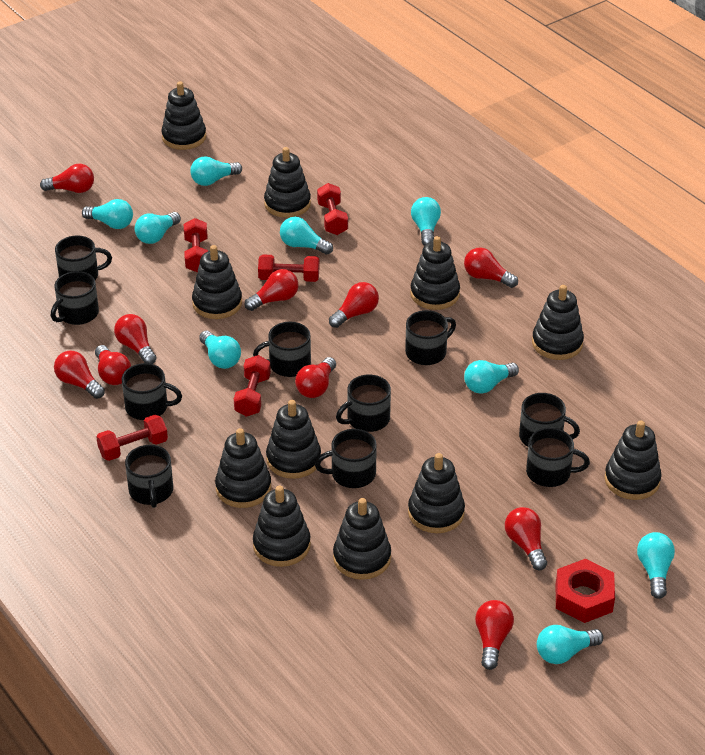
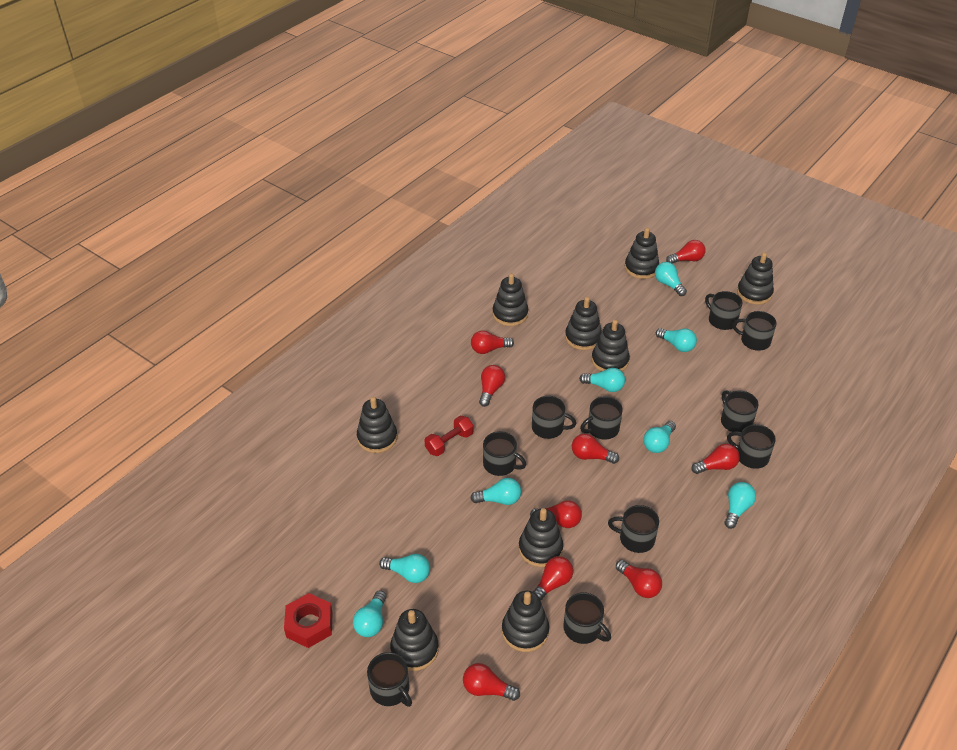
black stacking toy: [161,82,206,150] [192,245,242,319] [215,428,271,508] [253,485,311,567] [264,147,311,218] [266,400,321,479] [333,498,391,580] [408,453,465,533] [410,236,460,310] [532,285,584,360] [605,420,662,500] = 11 -> [357,397,397,453] [390,609,439,671] [493,273,528,326] [502,591,549,652] [519,508,563,567] [565,297,602,350] [591,320,630,371] [625,228,659,279] [737,252,774,305] = 9
red dumbbell: [96,415,168,461] [184,218,208,272] [234,355,271,417] [258,255,320,282] [317,183,348,235] = 5 -> [425,416,473,456] = 1
red light bulb: [40,164,94,193] [54,351,105,399] [95,345,131,385] [114,314,157,364] [244,269,299,311] [295,357,336,398] [329,282,379,328] [464,247,518,288] [475,600,514,670] [505,507,547,570] = 10 -> [463,663,520,701] [471,330,514,354] [479,365,505,407] [530,500,582,528] [533,556,573,600] [572,433,619,464] [616,560,662,598] [666,240,706,263] [691,444,740,474] = 9
turquoise light bulb: [82,199,133,229] [135,212,181,244] [190,156,242,186] [199,331,241,369] [280,217,333,255] [411,197,441,246] [464,360,519,394] [537,625,603,664] [637,532,675,599] = 9 -> [353,590,387,637] [379,554,430,583] [470,478,521,505] [579,368,625,392] [643,421,676,453] [655,262,687,296] [656,328,697,352] [724,482,756,529] = 8

